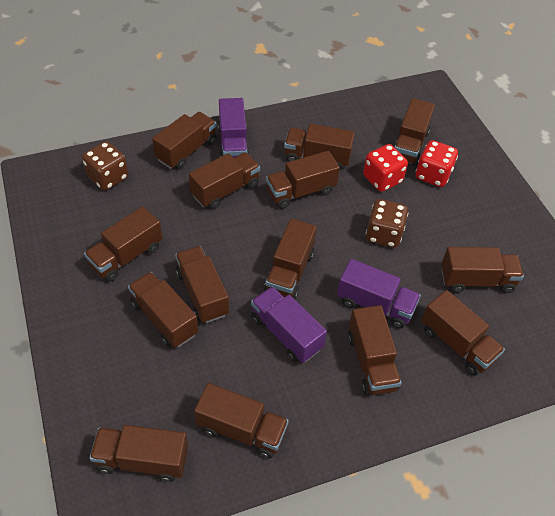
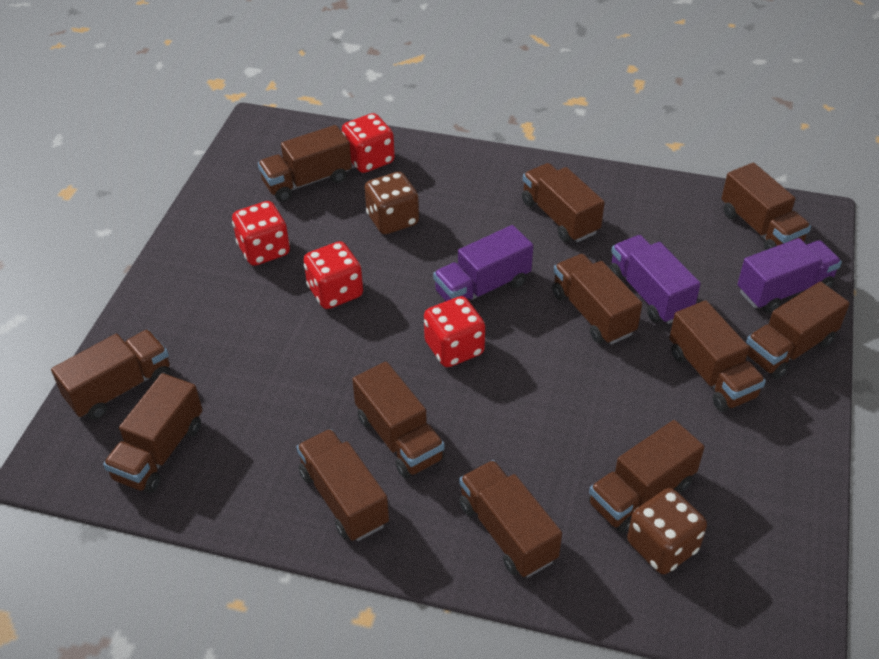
brown truck: [84,206,162,282] [89,425,188,482] [128,272,198,348] [152,112,216,169] [175,246,229,323] [189,153,260,209] [194,383,289,459] [264,219,317,299] [266,151,340,209] [284,124,355,171] [348,305,402,395] [395,98,435,166] [421,290,505,376] [441,247,524,293] = 14 -> [51,330,170,420] [103,373,203,493] [258,125,352,202] [297,429,389,541] [352,362,445,479] [459,460,562,577] [522,163,605,242] [552,254,642,345] [589,420,704,533] [669,300,766,412] [721,163,811,250] [746,281,850,379] = 12
red dice: [363,144,408,192] [416,140,458,187] = 2 -> [232,201,290,266] [303,241,363,309] [342,113,395,173] [424,296,485,367] = 4

